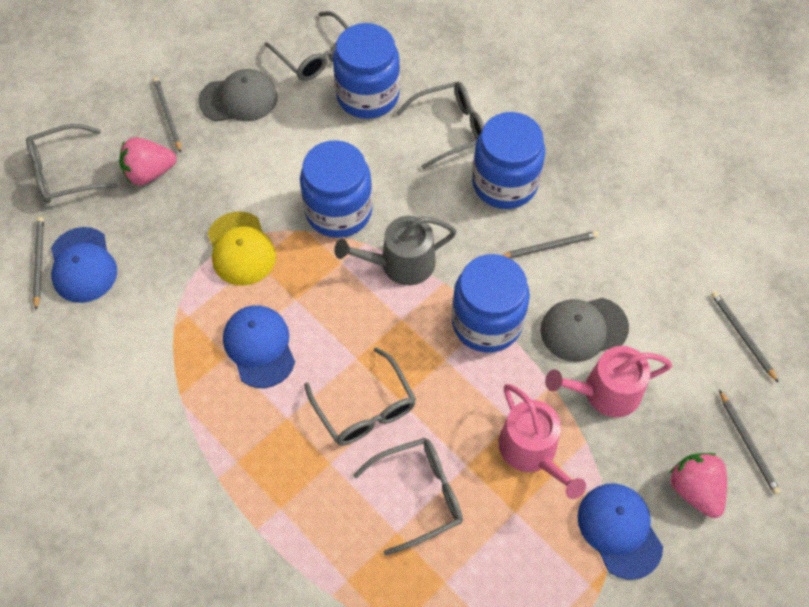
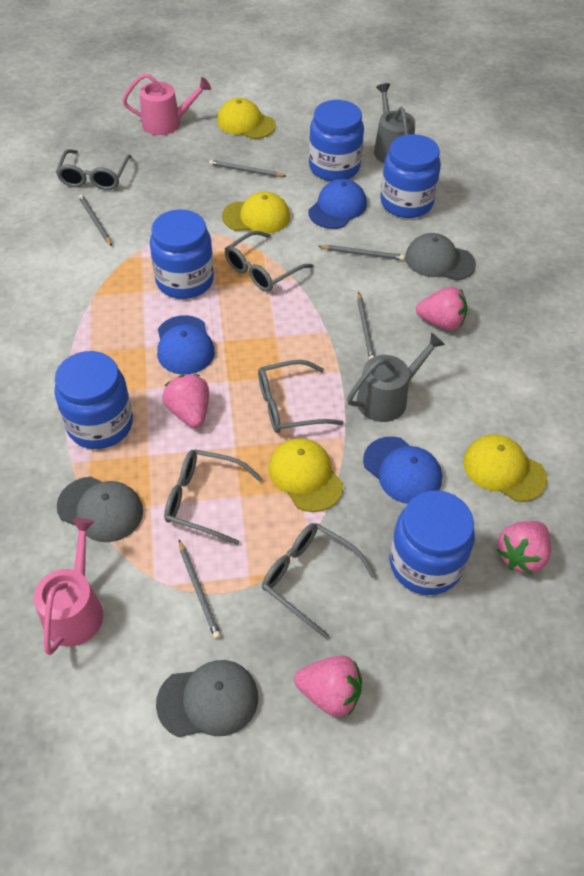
blue jar: [300,140,373,238] [333,23,400,119] [452,254,530,353] [472,112,545,209] = 4 -> [54,351,133,449] [150,209,214,299] [309,100,364,181] [380,134,441,218] [389,490,475,595] = 5
grey cap: [198,69,278,122] [540,298,629,362] = 2 -> [57,477,143,542] [156,660,258,737] [405,233,476,280] = 3
grey watering can: [335,216,457,285] = 1 -> [347,333,445,422] [374,83,415,163] = 2
pink strawberry: [119,137,176,185] [670,453,727,518] = 2 -> [162,374,209,428] [294,656,362,717] [416,287,468,330] [497,521,551,574] = 4
yellow cap: [208,212,276,286] = 1 -> [217,98,276,139] [222,192,290,233] [269,438,343,512] [463,434,547,502] = 4

